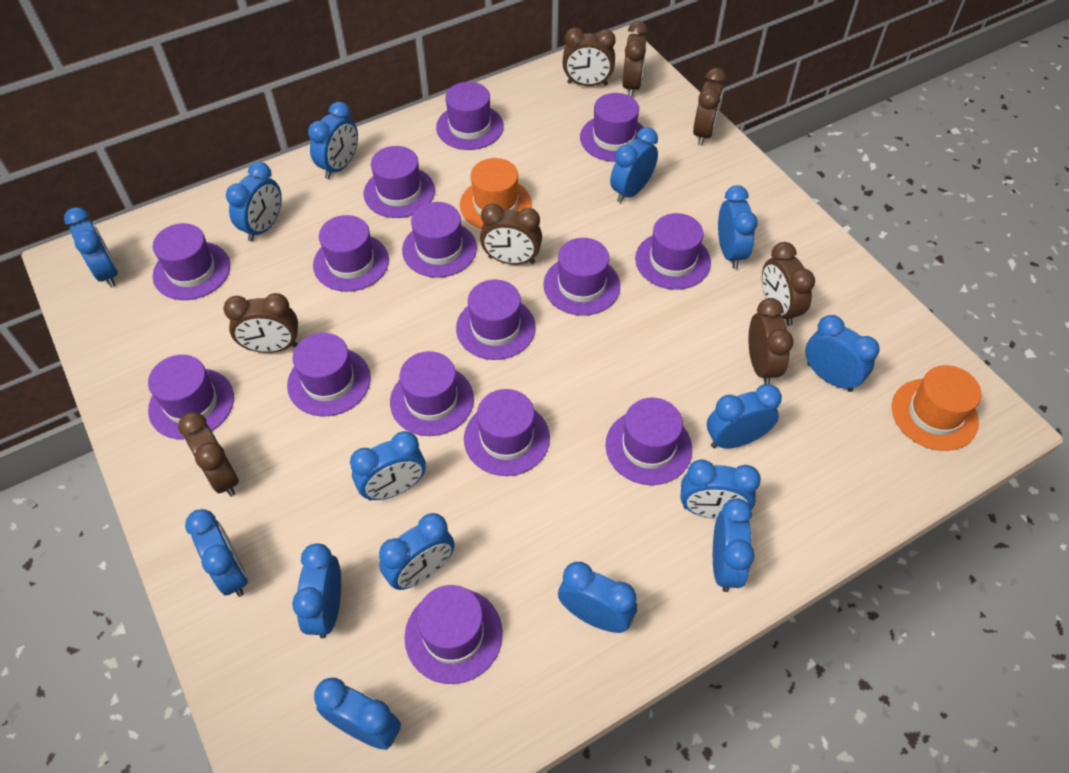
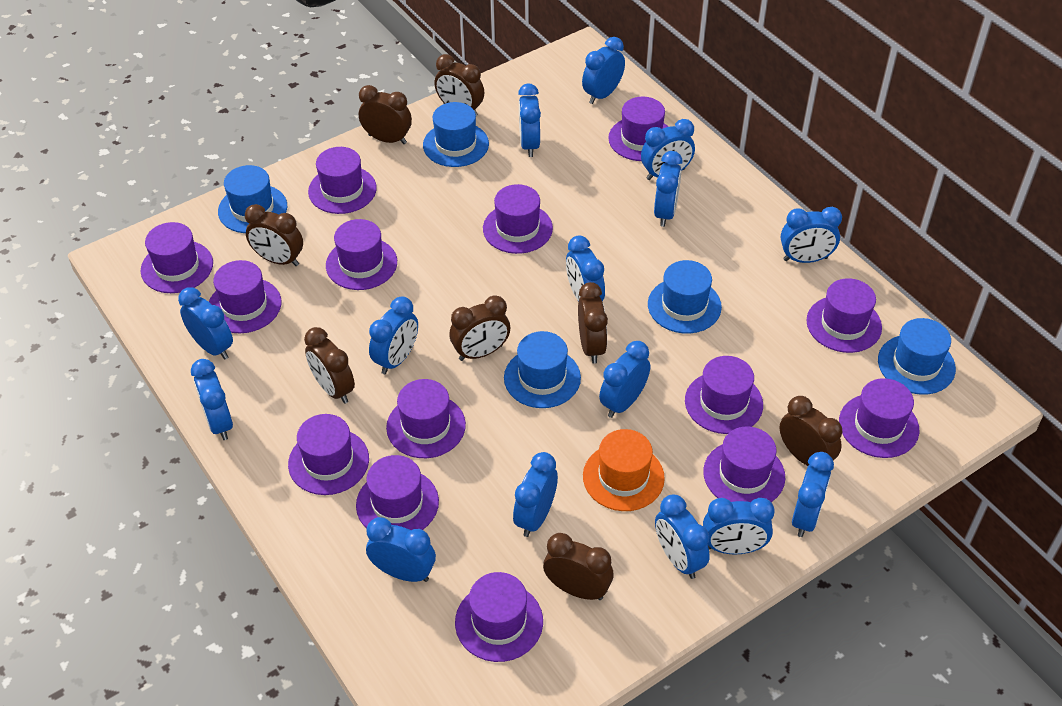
blue hat: none = 0 -> [218,165,287,233] [423,102,489,167] [504,331,581,408] [648,260,722,333] [878,318,956,395] = 5
orange hat: [460,158,532,229] [892,365,981,451] = 2 -> [583,429,665,511] = 1
purple hat: [148,355,234,440] [153,223,230,300] [287,333,371,416] [313,215,389,292] [363,146,435,218] [390,351,474,436] [402,202,477,278] [404,585,503,684] [436,82,504,150] [456,280,536,360] [464,389,550,476] [543,238,620,316] [580,93,644,162] [606,398,692,485] [635,213,711,290] = 15 -> [141,222,213,293] [209,260,281,333] [288,414,369,495] [308,147,377,214] [326,219,397,290] [356,455,439,530] [386,379,466,458] [455,572,543,662] [483,184,553,254] [608,97,668,161] [685,356,763,434] [703,426,785,502] [806,278,882,353] [839,378,920,458] = 14

